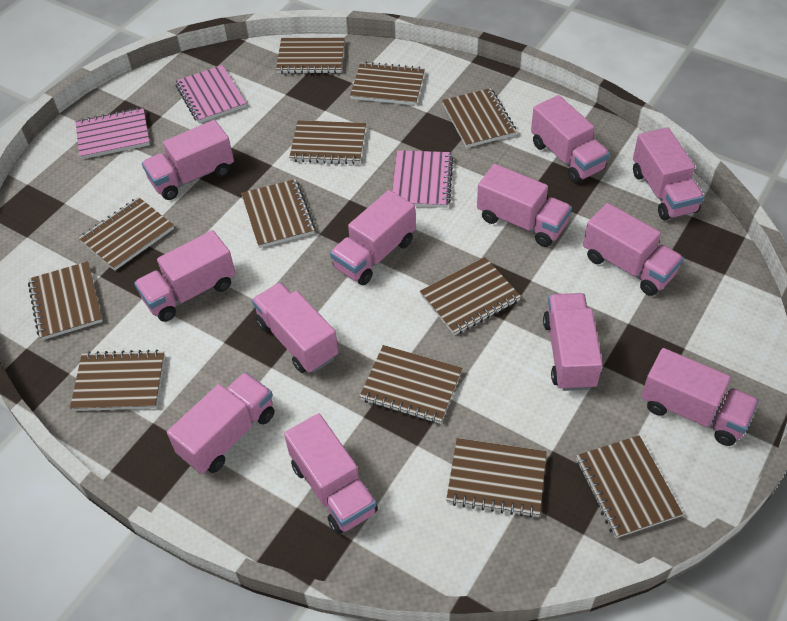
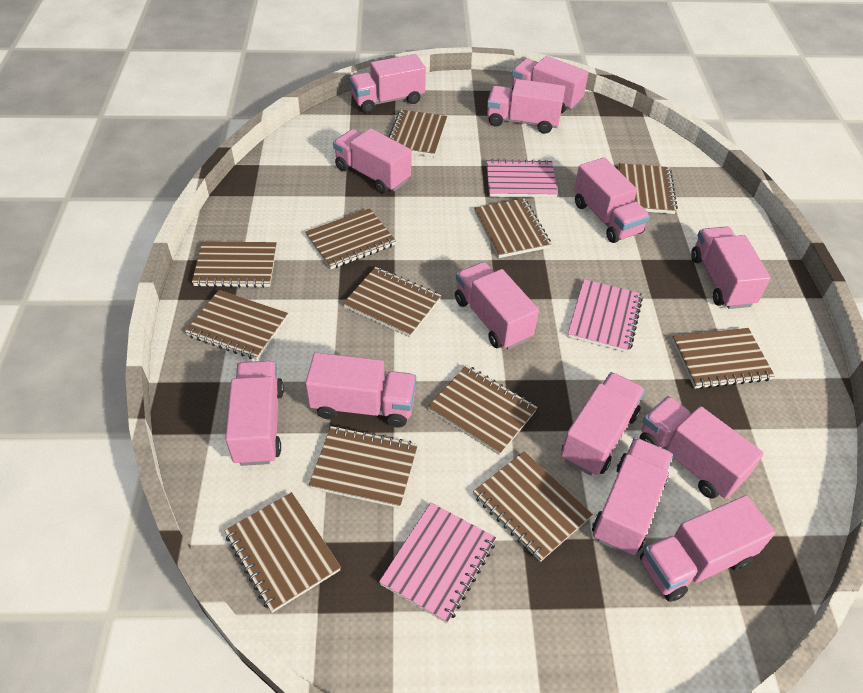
pink truck: [134,230,236,322] [142,120,234,200] [167,372,275,474] [252,282,338,373] [284,413,378,534] [330,190,416,285] [477,164,572,247] [531,95,610,183] [543,293,602,391] [583,203,684,296] [633,127,704,220] [641,348,759,446] = 12 -> [225,361,284,466] [305,353,416,428] [333,128,411,194] [349,54,426,113] [455,262,539,350] [487,79,565,134] [512,56,588,113] [561,372,645,475] [574,157,650,243] [592,438,673,555] [640,396,764,499] [640,495,775,602] [691,227,771,309] = 13

